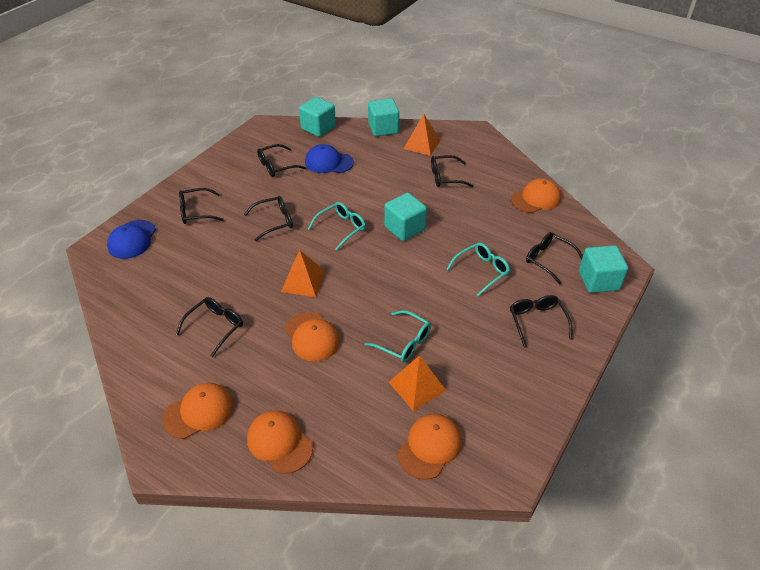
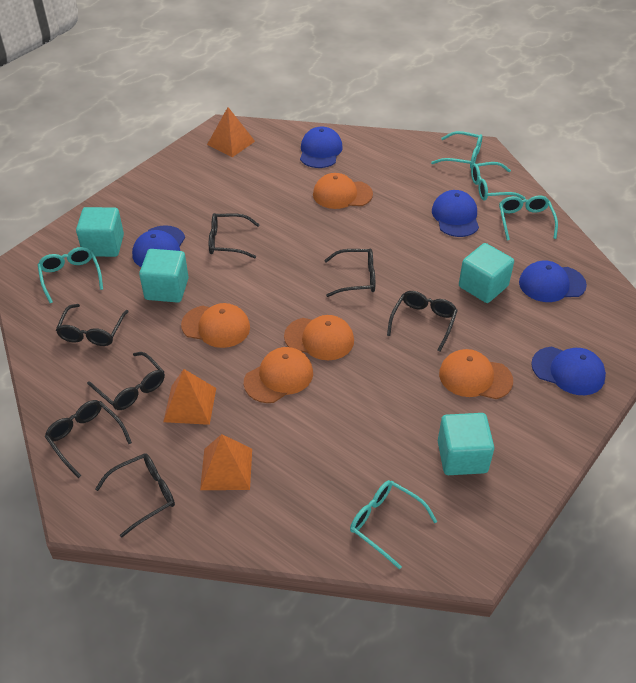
blue cap: [107,220,156,259] [305,144,354,173] = 2 -> [132,225,185,267] [300,126,342,168] [432,190,479,237] [519,260,587,302] [531,347,606,395] = 5
turquoise glasses: [308,202,366,251] [364,310,431,362] [446,243,510,296] = 3 -> [38,247,103,303] [350,480,438,569] [431,131,483,168] [471,162,525,201] [499,195,558,240] = 5

